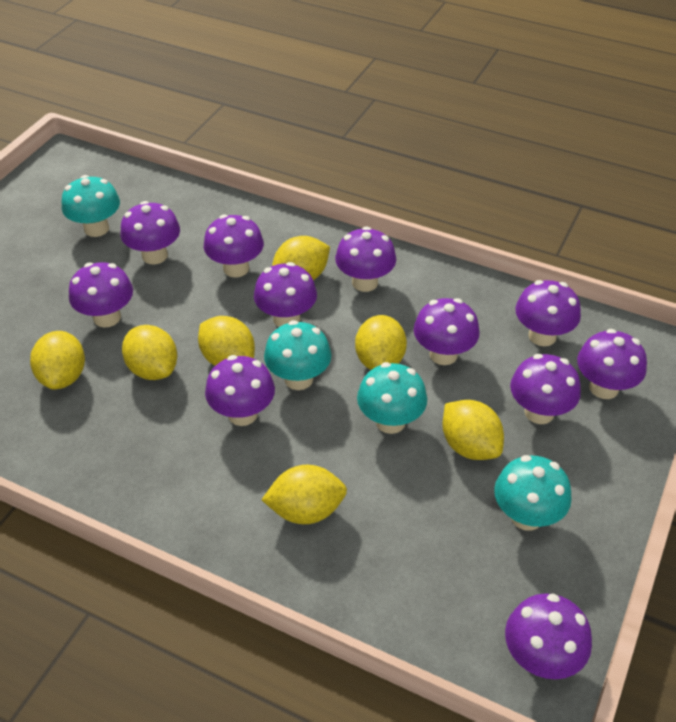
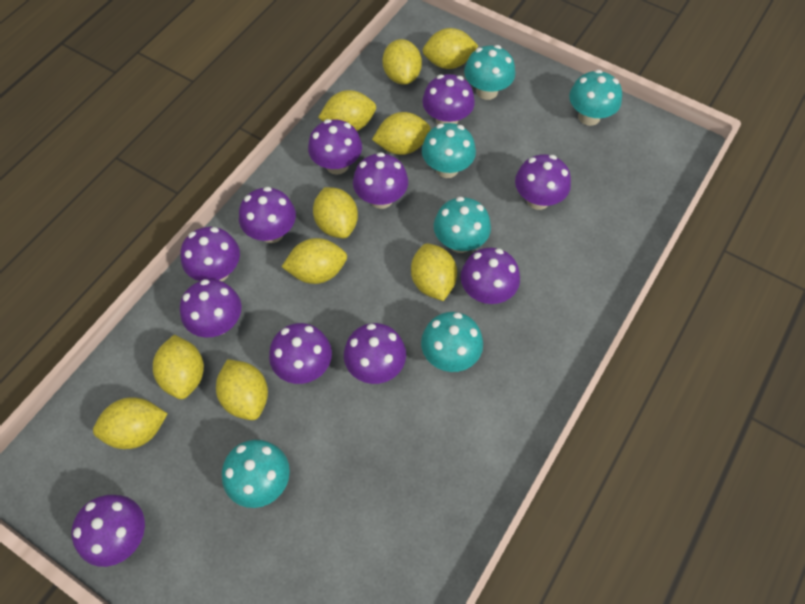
turquoise mushroom: [62,175,120,237] [264,320,331,390] [357,362,427,434] [494,455,572,531] = 4 -> [222,440,290,508] [421,312,483,372] [422,123,476,178] [434,197,491,253] [464,45,515,100] [569,70,622,126] = 6
yellow lemon: [30,331,85,390] [122,325,177,380] [198,316,255,366] [261,465,347,524] [272,236,330,280] [355,315,407,370] [442,400,504,460] = 7 -> [93,397,168,449] [153,335,204,399] [216,359,268,420] [282,238,347,284] [313,187,358,238] [318,90,376,131] [372,112,431,155] [383,39,422,85] [411,243,457,301] [423,28,478,69] = 10

